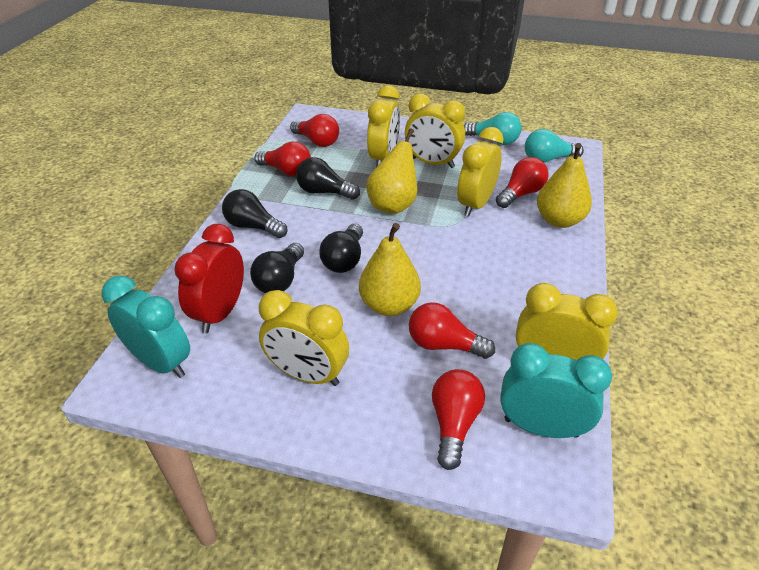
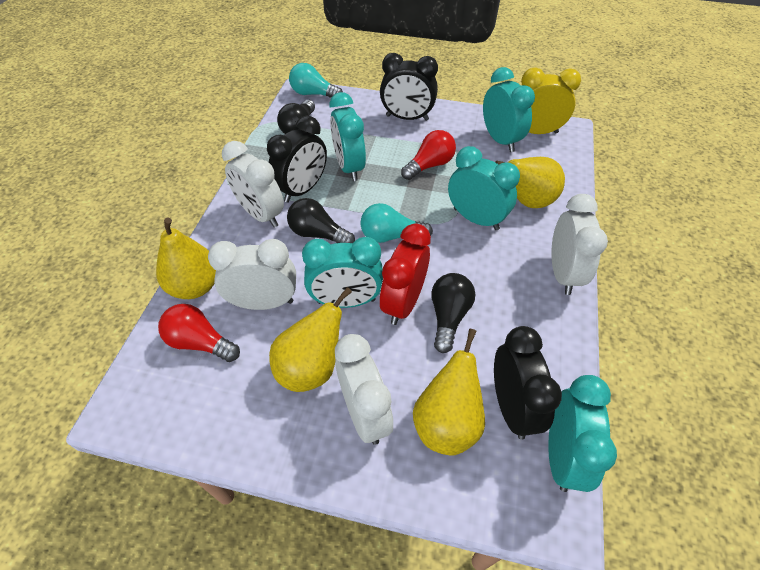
black clock: none = 0 -> [267,116,327,203] [380,53,438,121] [494,326,562,440] = 3
black light bulb: [222,189,288,238] [250,243,304,293] [296,157,360,200] [319,224,363,273] = 4 -> [277,100,315,134] [287,198,355,243] [431,273,475,353] = 3
red light bulb: [255,141,311,176] [290,114,339,147] [409,302,495,359] [432,369,485,470] [496,157,548,208] = 5 -> [158,304,240,362] [401,130,456,180] = 2
turquoise clock: [102,276,190,378] [500,343,612,438] = 2 -> [302,237,383,308] [330,92,366,181] [448,146,520,230] [483,67,535,152] [549,375,617,492] = 5
white clock: none = 0 -> [208,239,296,310] [222,141,284,228] [335,334,393,445] [551,194,608,295] = 4
yellow clock: [259,290,349,386] [367,86,400,167] [405,93,465,168] [457,127,504,217] [516,283,618,360] = 5 -> [521,67,581,134] = 1
yellow pear: [359,223,421,316] [366,128,417,214] [537,143,592,228] = 3 -> [156,218,216,299] [269,287,352,392] [413,329,485,456] [495,157,565,208] = 4

